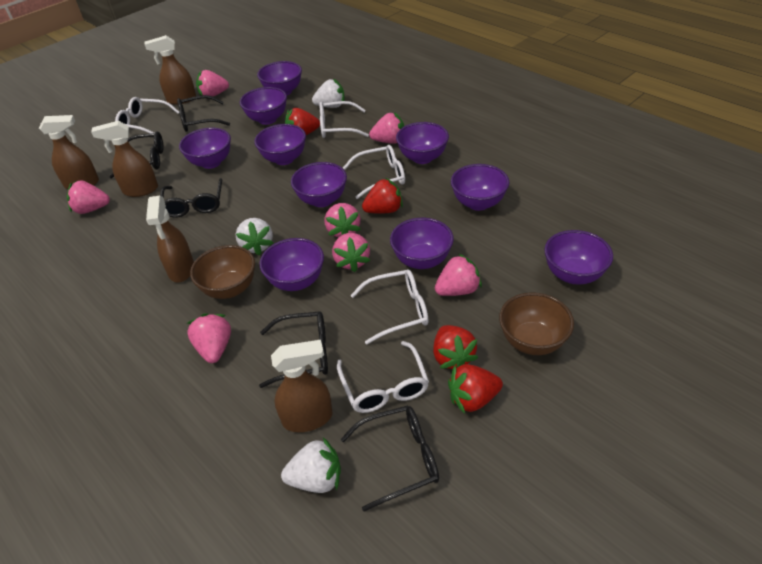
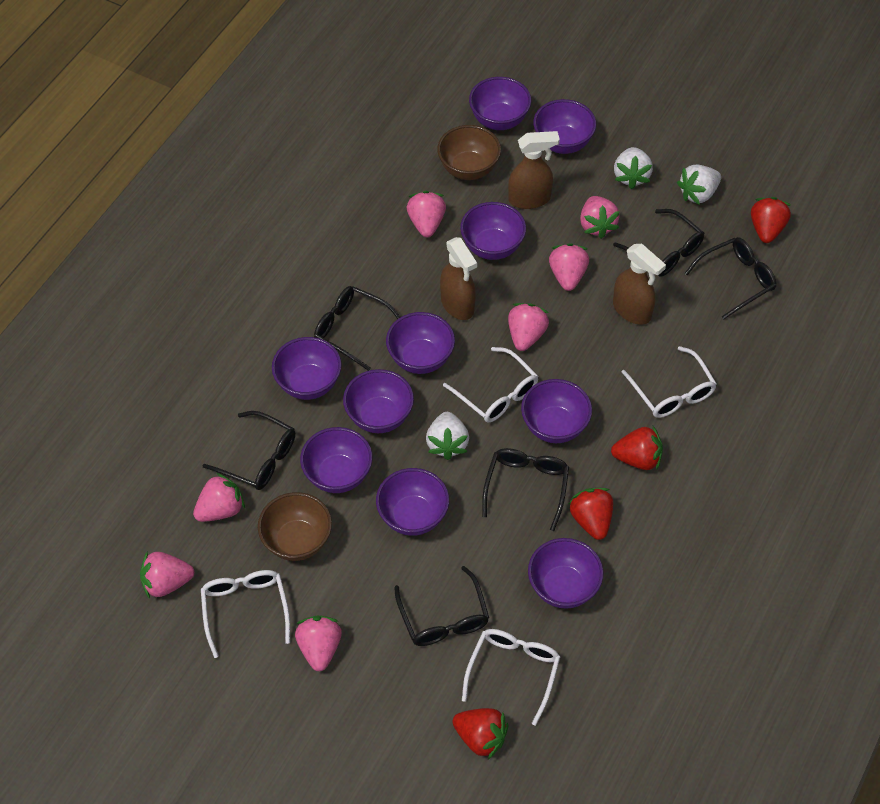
black glasses: [109,131,164,178] [160,178,222,218] [177,95,230,132] [259,311,328,388] [341,405,439,512] = 5 -> [202,411,295,490] [314,286,400,371] [394,566,489,646] [482,448,569,531] [613,209,704,277] [684,237,776,319] = 6
brown spray bottle: [39,115,99,189] [91,121,158,197] [145,35,196,105] [146,196,194,282] [271,340,332,432] = 5 -> [440,237,477,320] [508,131,560,209] [613,244,666,325] = 3
white glasses: [115,97,179,134] [319,101,369,138] [337,341,429,413] [343,145,405,199] [350,270,429,345] = 5 -> [201,570,290,658] [443,347,538,423] [462,629,560,726] [622,346,717,418] = 4

